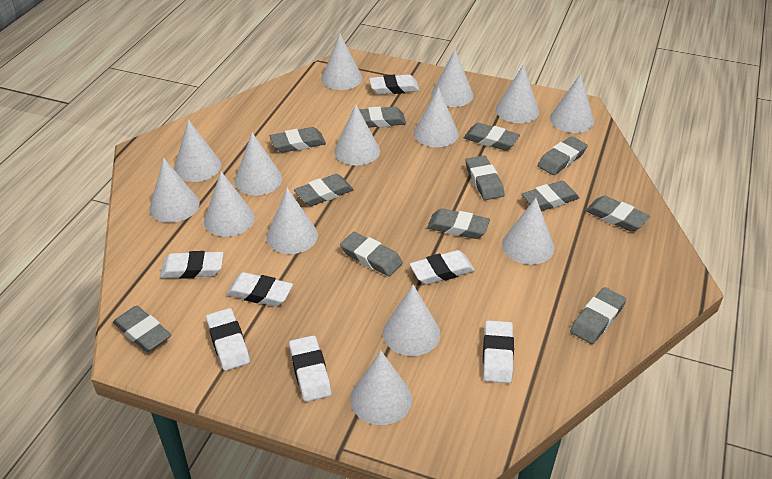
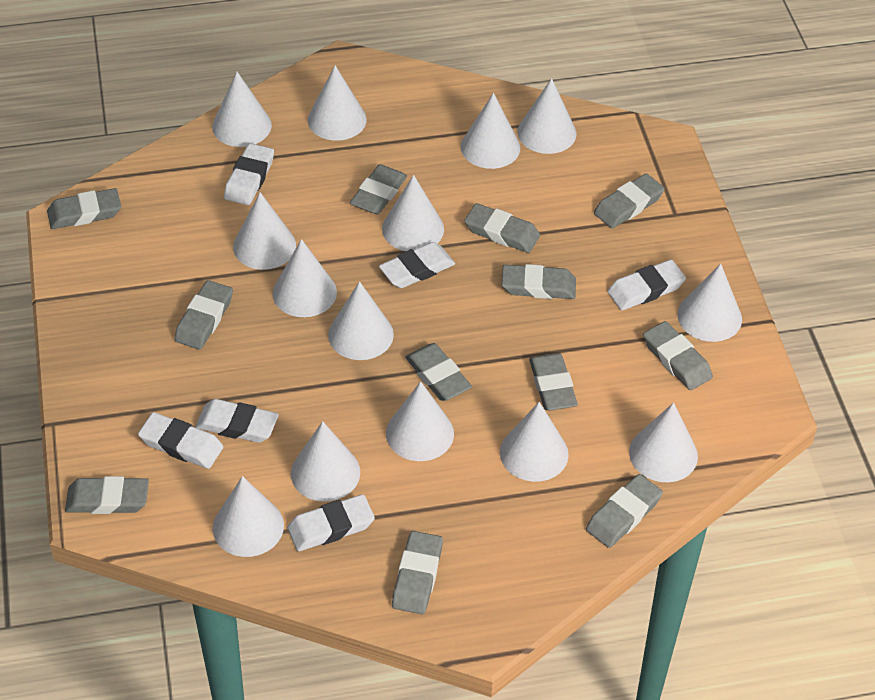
white eraser: [160,251,224,279] [206,308,250,371] [226,272,293,307] [289,335,332,402] [369,74,420,95] [410,250,475,285] [483,320,514,383] = 7 -> [138,412,223,469] [195,399,279,443] [224,143,274,205] [287,494,375,551] [379,242,455,288] [608,260,686,310] = 6

